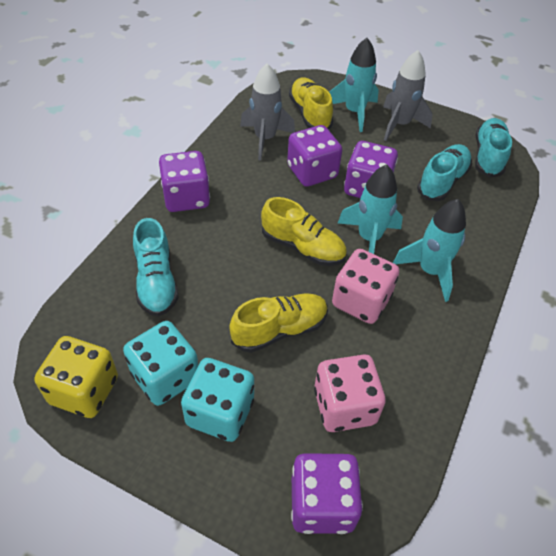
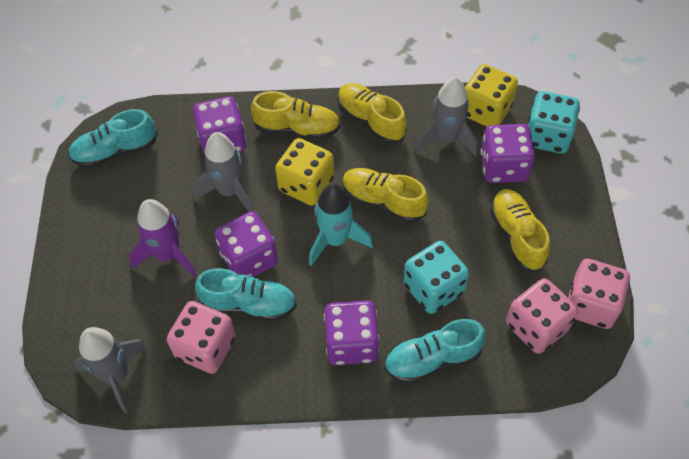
grey rocket: [240,63,295,161] [383,50,432,141] = 2 -> [74,327,147,414] [193,132,254,212] [415,77,478,156] = 3
pink dice: [314,355,386,432] [332,249,399,324] = 2 -> [167,301,236,374] [506,278,578,354] [568,259,630,329] = 3
purple rocket: none = 0 -> [129,199,196,277] = 1
turquoise rocket: [329,38,379,132] [338,164,403,254] [393,199,466,302] = 3 -> [309,183,373,266] = 1
yellow dice: [34,336,118,418] = 1 -> [275,138,334,206] [465,64,518,127] = 2
yellow shoe: [229,293,328,353] [261,197,347,266] [289,77,333,129] = 3 -> [251,91,340,139] [338,83,407,144] [342,168,429,223] [490,189,550,272] = 4

